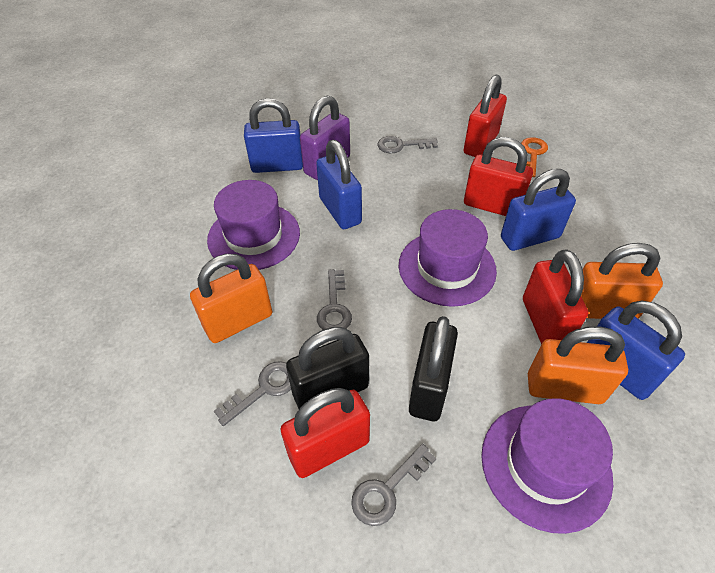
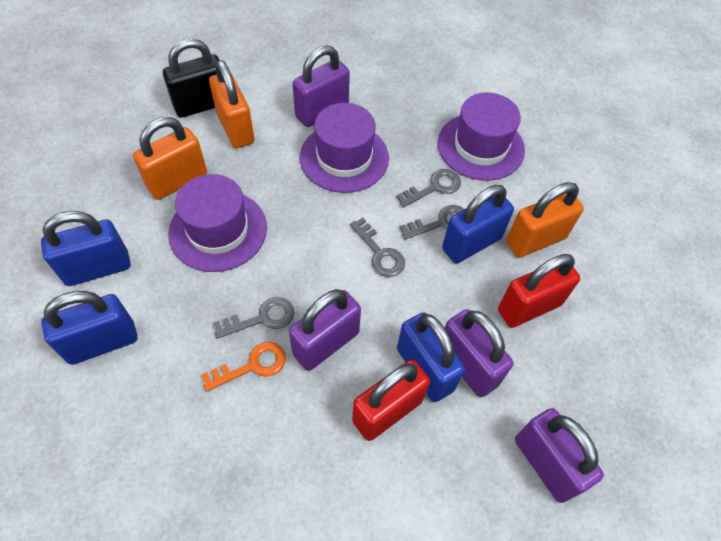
black padlock: [286,327,369,409] [409,316,458,421] = 2 -> [163,39,219,118] = 1
purple padlock: [300,96,350,180] = 1 -> [289,289,361,371] [292,45,350,127] [445,309,513,397] [515,408,604,503] = 4
red padlock: [281,388,370,478] [464,75,507,157] [464,137,533,216] [523,249,588,344] = 4 -> [352,360,430,441] [498,254,580,328] = 2

